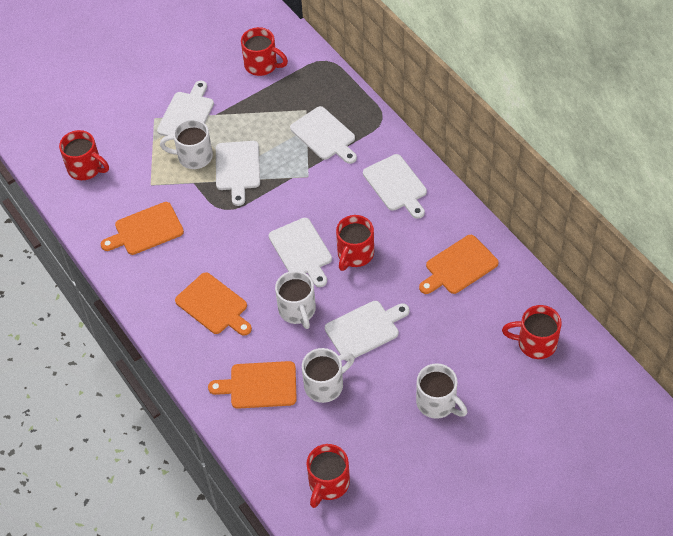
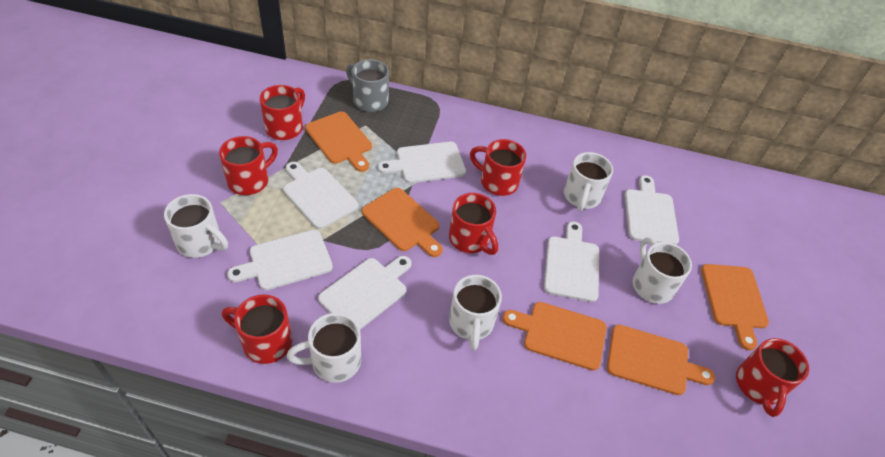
grey mug: none = 0 -> [346,59,389,112] = 1
orange cutting board: [101,202,184,255] [175,272,252,336] [208,361,297,409] [419,235,499,294] = 4 -> [305,111,372,172] [362,188,443,257] [503,302,607,371] [607,324,715,395] [701,264,769,350] = 5
red mug: [59,130,109,180] [241,27,288,76] [306,444,350,508] [336,215,374,271] [502,305,562,359] = 5 -> [219,136,278,195] [222,295,292,364] [260,85,305,140] [449,193,498,255] [470,139,526,196] [736,338,809,417] = 6
white mug: [160,119,213,169] [275,271,316,329] [302,348,355,403] [416,363,468,419] = 4 -> [164,194,228,258] [287,313,361,383] [449,275,502,351] [564,152,613,211] [633,238,692,304] = 5

